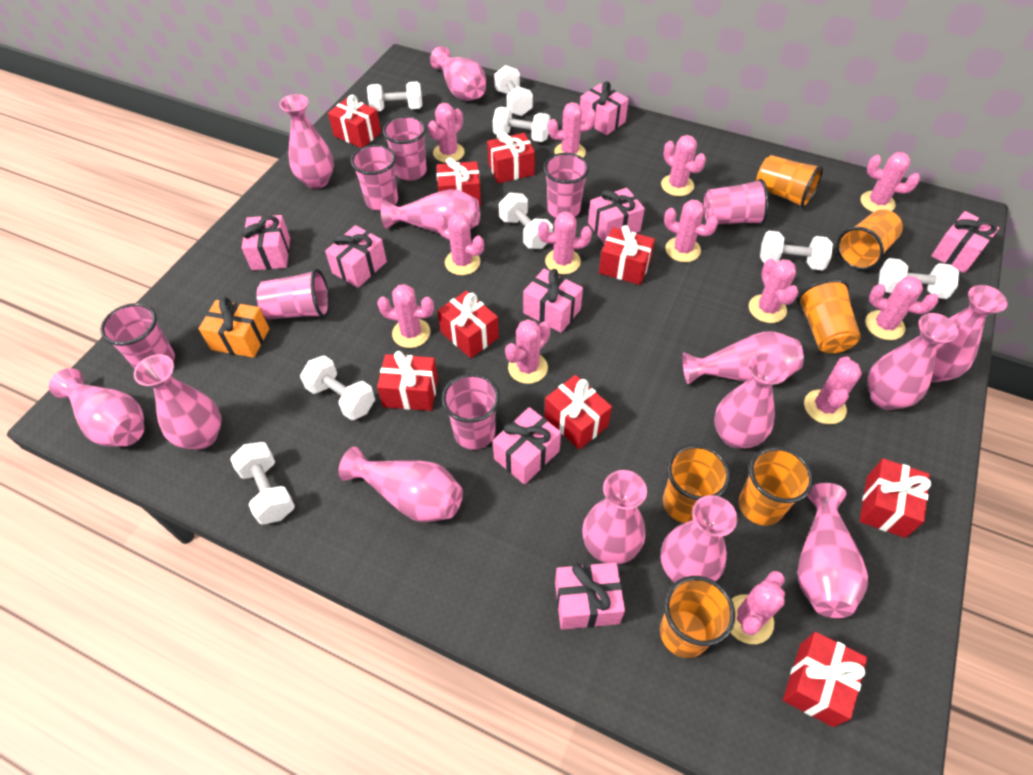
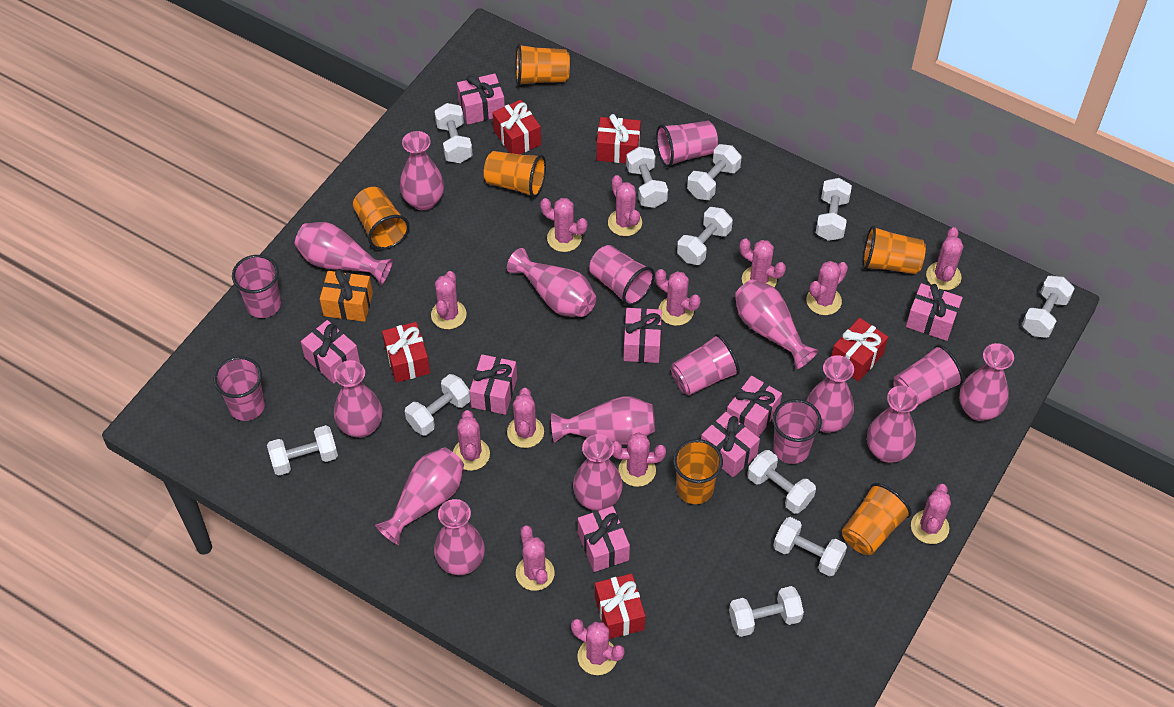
pink vase: [49,368,144,447] [134,354,221,450] [279,94,334,189] [339,447,463,522] [381,189,480,233] [430,46,486,101] [583,470,647,564] [661,495,737,582] [683,332,804,385] [714,353,789,449] [797,483,868,618] [867,313,958,410] [931,285,1007,382] = 13 -> [295,222,393,285] [334,360,382,438] [375,448,464,545] [400,131,444,211] [434,499,485,575] [507,248,596,317] [551,396,655,445] [573,434,623,511] [735,279,818,369] [806,355,854,433] [867,386,919,463] [959,343,1014,421] = 12
red gift: [328,95,381,148] [377,351,438,411] [437,158,481,206] [437,290,499,358] [487,132,535,183] [544,375,612,450] [599,225,655,285] [783,632,867,727] [860,458,931,538] = 9 -> [382,322,430,383] [492,100,541,154] [595,574,645,639] [597,114,641,163] [831,318,888,381] = 5
white dumbbell: [230,442,295,525] [300,355,375,420] [367,82,422,111] [493,107,550,142] [494,65,533,116] [499,193,553,249] [760,231,833,270] [879,258,959,299] = 8 -> [267,425,338,476] [405,374,470,436] [435,103,473,163] [626,147,668,208] [677,207,733,265] [687,144,742,200] [729,586,804,637] [747,450,816,514] [773,517,847,576] [816,178,852,241] [1022,276,1075,338] = 11

